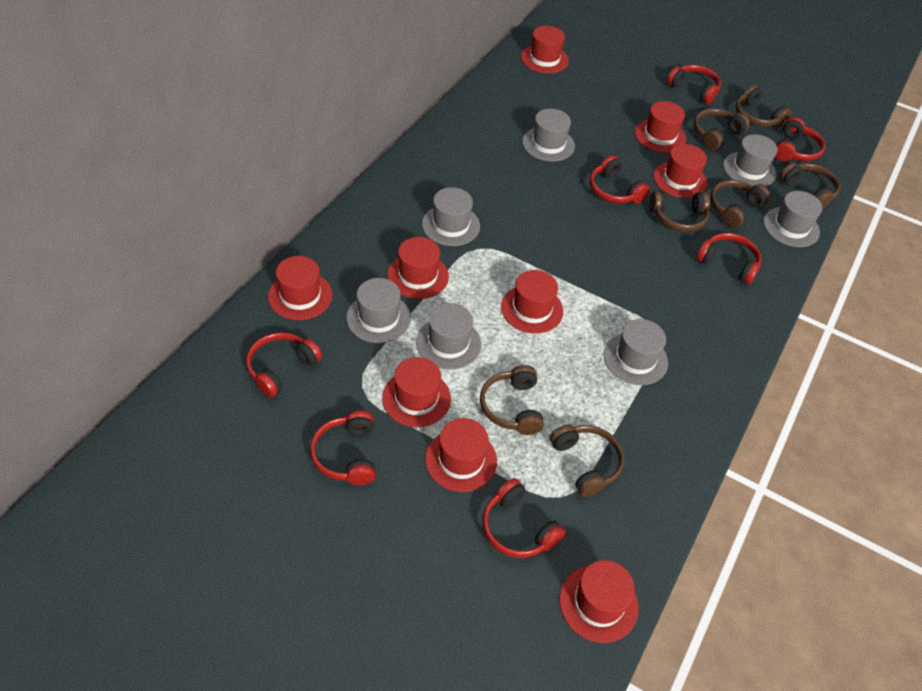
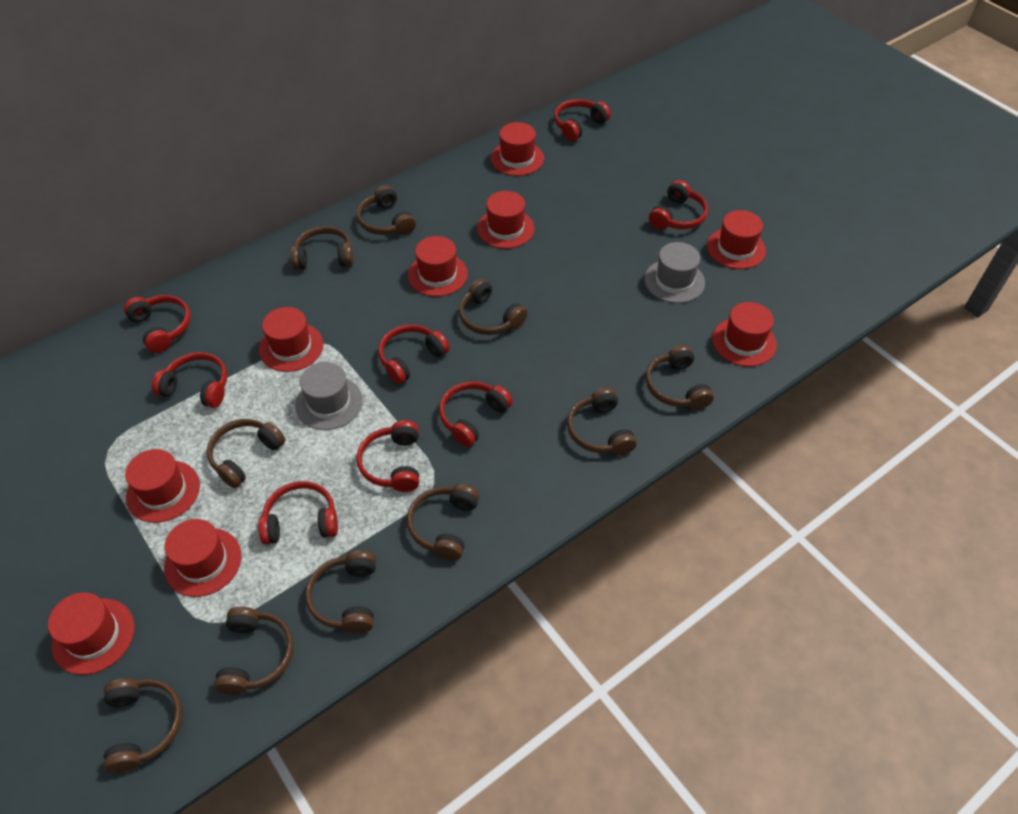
brown headphones: [480,365,544,435] [550,424,625,497] [650,191,710,232] [694,108,750,150] [710,180,770,228] [735,85,792,127] [779,162,840,209] = 7 -> [104,678,183,773] [207,419,285,488] [214,607,293,695] [290,226,353,270] [305,550,376,633] [357,185,416,235] [407,484,480,561] [459,279,527,335] [567,387,637,456] [645,345,714,410] = 10
grey hat: [346,278,411,343] [416,303,481,370] [422,187,480,246] [522,109,575,162] [604,319,668,385] [723,134,778,186] [763,191,822,247] = 7 -> [295,362,363,430] [644,242,705,303] = 2
red headphones: [246,332,322,398] [310,410,376,485] [482,478,566,558] [590,155,650,204] [667,65,721,104] [696,233,761,285] [775,117,826,161] = 7 -> [124,295,191,353] [152,352,227,408] [258,481,338,545] [356,420,419,492] [378,324,450,384] [439,382,513,447] [554,99,611,141] [649,180,708,229] = 8

